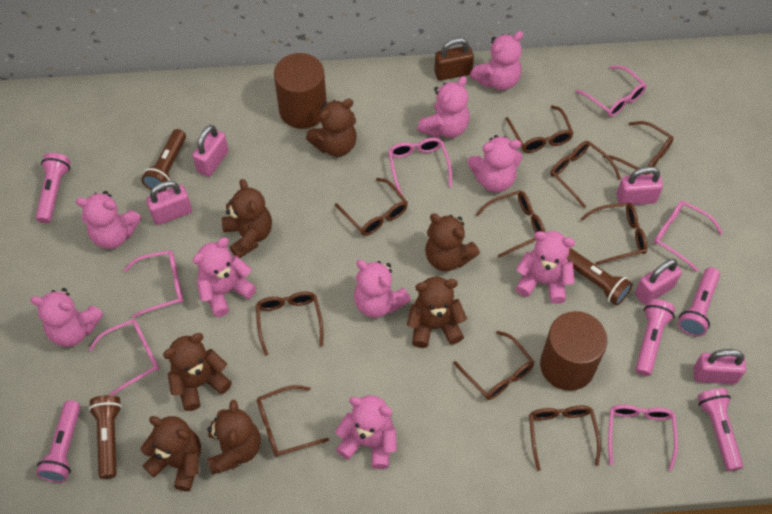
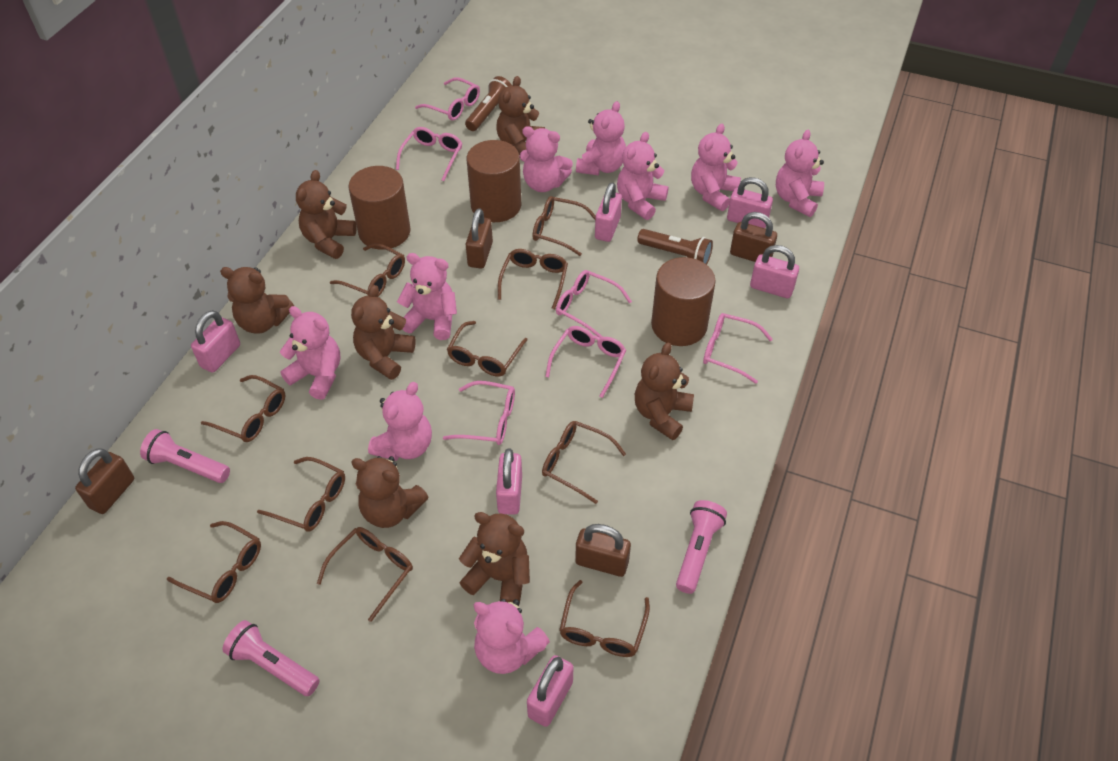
brown cylinder: [274,53,327,129] [540,311,607,391] = 2 -> [348,166,411,250] [467,140,521,222] [651,257,716,346] = 3
brown flashlight: [89,395,122,479] [141,129,186,192] [567,248,633,306] = 3 -> [465,76,511,131] [637,229,713,265] = 2
brown padlock: [434,38,474,81] = 1 -> [75,448,134,514] [466,208,493,269] [575,524,631,577] [730,212,777,262] = 4
pink flashlight: [36,153,70,223] [36,400,81,483] [636,299,675,376] [678,267,720,337] [697,388,743,471] = 5 -> [140,429,230,483] [222,620,320,696] [676,500,727,594] = 3
pink padlock: [146,181,192,225] [192,125,229,177] [617,166,663,205] [635,259,682,305] [693,349,746,384] = 5 -> [191,310,240,373] [496,448,522,515] [527,655,573,727] [595,183,622,242] [727,177,773,228] [750,245,799,298] = 6

